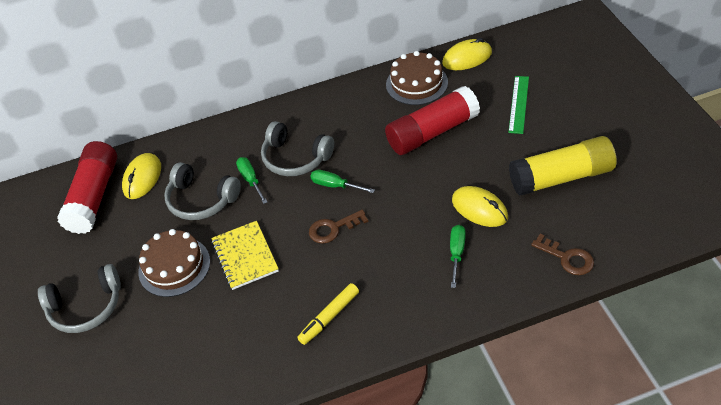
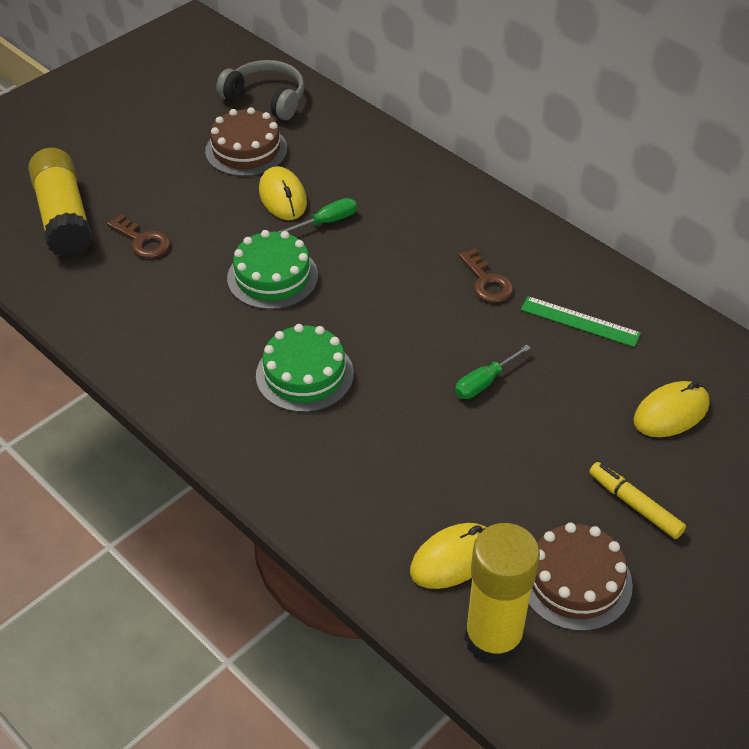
green cake: none = 0 -> [227,230,318,310] [256,324,354,412] = 2
green screwdriver: [236,157,267,204] [311,170,375,193] [450,225,466,288] = 3 -> [278,198,357,232] [455,344,531,399] = 2
grey headphones: [38,264,121,333] [164,162,241,220] [261,121,334,176] = 3 -> [216,60,305,120] = 1
red glue stick: [57,141,117,234] [385,86,480,155] = 2 -> none = 0
yellow glue stick: [509,136,617,196] = 1 -> [28,148,93,258] [464,523,540,665] = 2
yellow notebook: [211,221,279,290] = 1 -> none = 0

